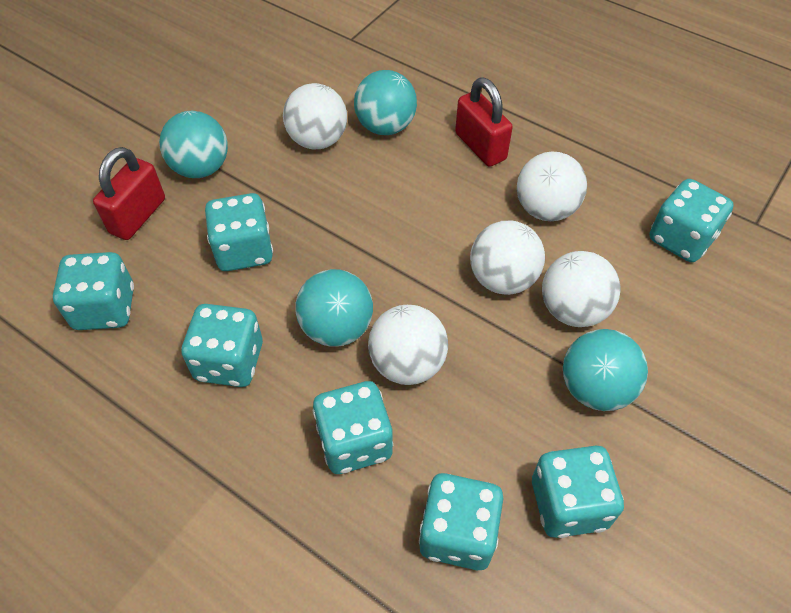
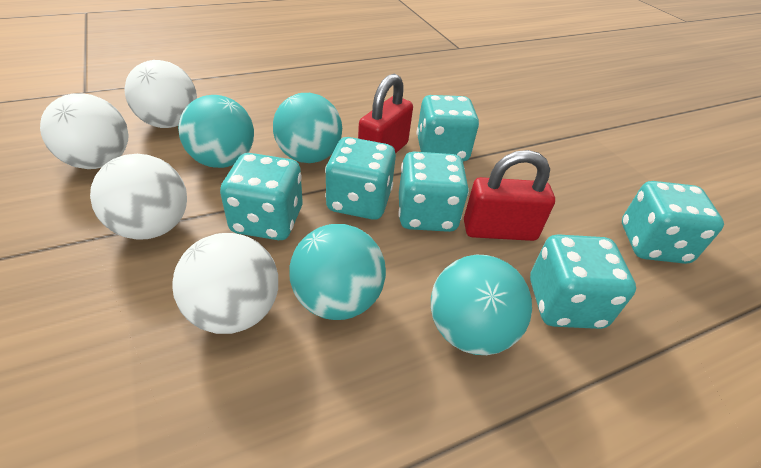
turquoise dice: [53,252,134,330] [182,304,263,387] [205,193,273,271] [313,381,393,474] [419,473,503,570] [532,446,624,538] [650,179,734,262] = 7 -> [220,153,303,240] [325,137,396,220] [399,152,469,232] [417,95,479,161] [530,234,636,329] [622,181,724,264] = 6
white ball: [283,83,347,149] [368,305,448,385] [470,221,545,295] [517,151,587,221] [542,251,621,327] = 5 -> [40,93,129,169] [90,154,187,240] [124,60,197,128] [172,233,278,334] = 4

